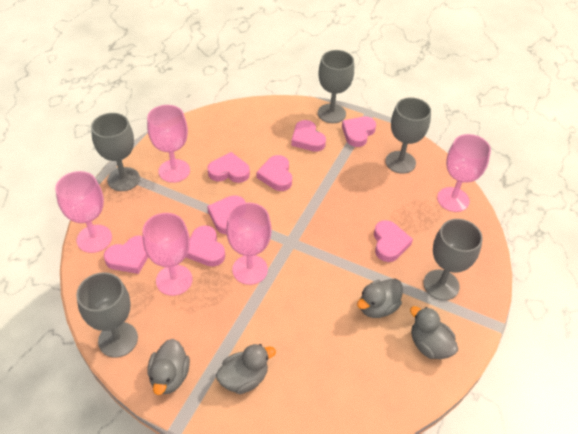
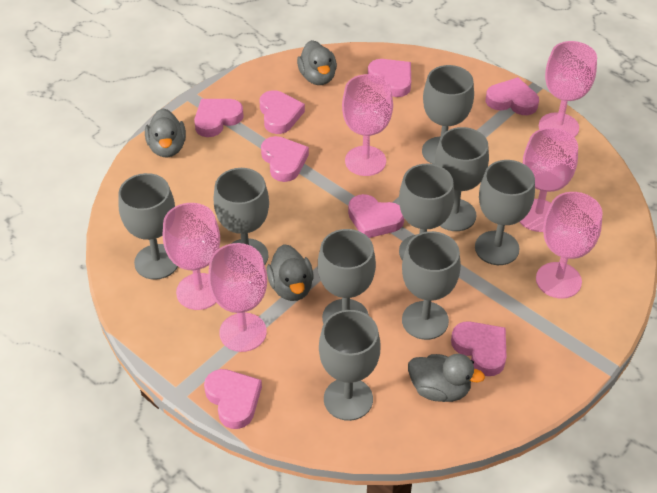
grey goblet: [76,272,138,358] [91,113,140,191] [318,50,354,123] [385,97,431,174] [423,219,483,300] = 5 -> [118,173,178,280] [214,168,269,265] [318,229,376,324] [319,310,381,421] [399,164,454,261] [402,231,461,340] [422,65,474,164] [435,127,489,231] [475,160,535,265] = 9
pink goblet: [55,171,112,253] [143,213,192,296] [147,105,190,183] [226,203,272,285] [437,134,491,212] = 5 -> [163,203,220,310] [208,243,267,352] [342,74,393,176] [520,128,578,232] [536,192,603,299] [539,41,597,138] = 6

